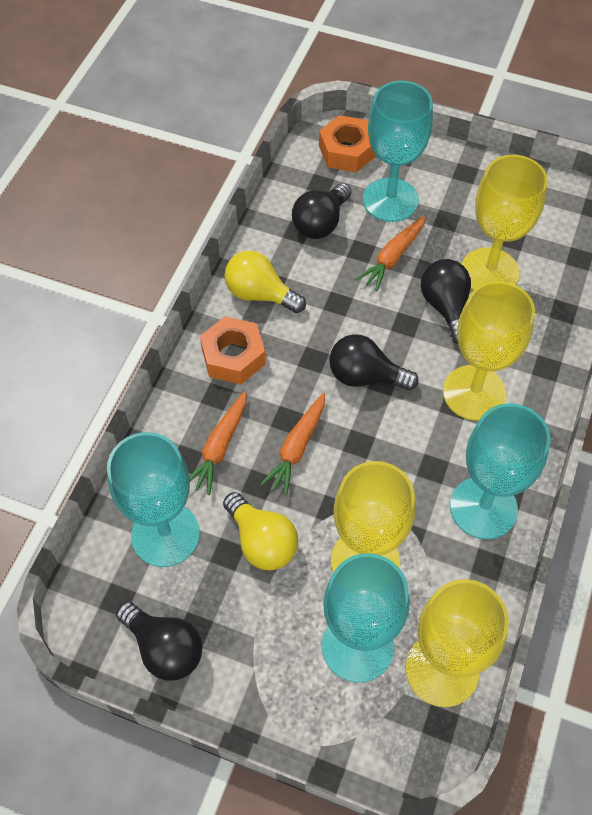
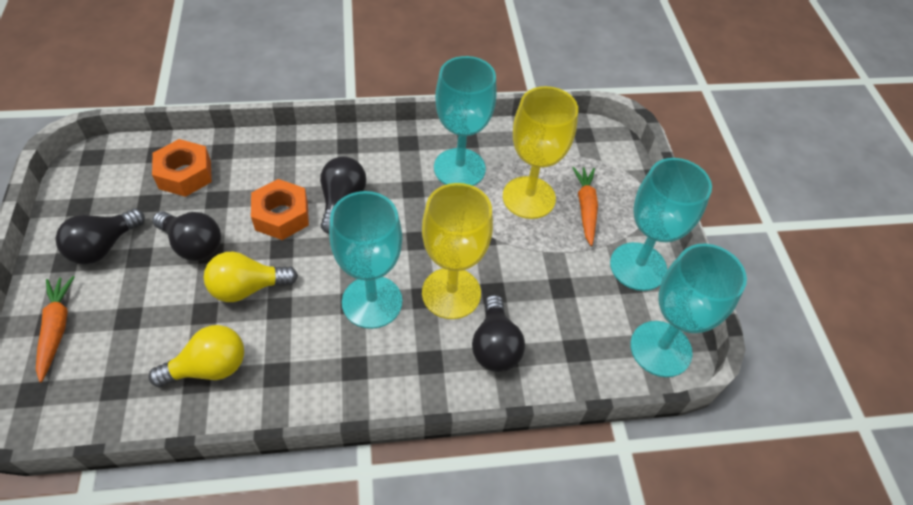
orange carrot: [190,391,247,495] [260,393,325,496] [356,216,426,291] = 3 -> [36,276,75,382] [572,167,598,246] = 2
yellow goblet: [331,461,416,572] [405,579,509,707] [443,281,535,421] [462,155,548,290] = 4 -> [422,183,493,319] [503,86,578,219] = 2

